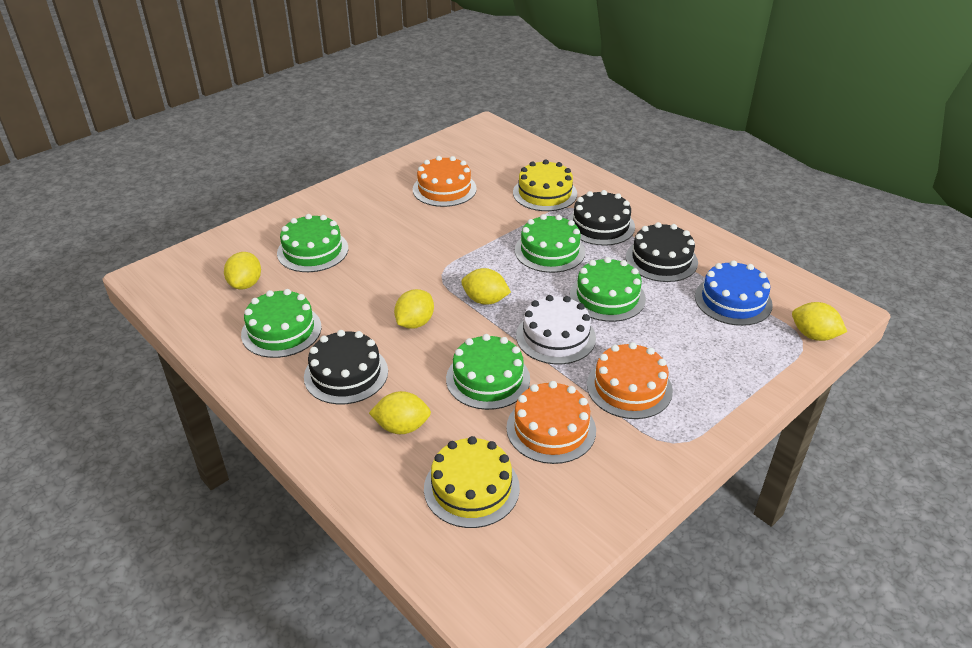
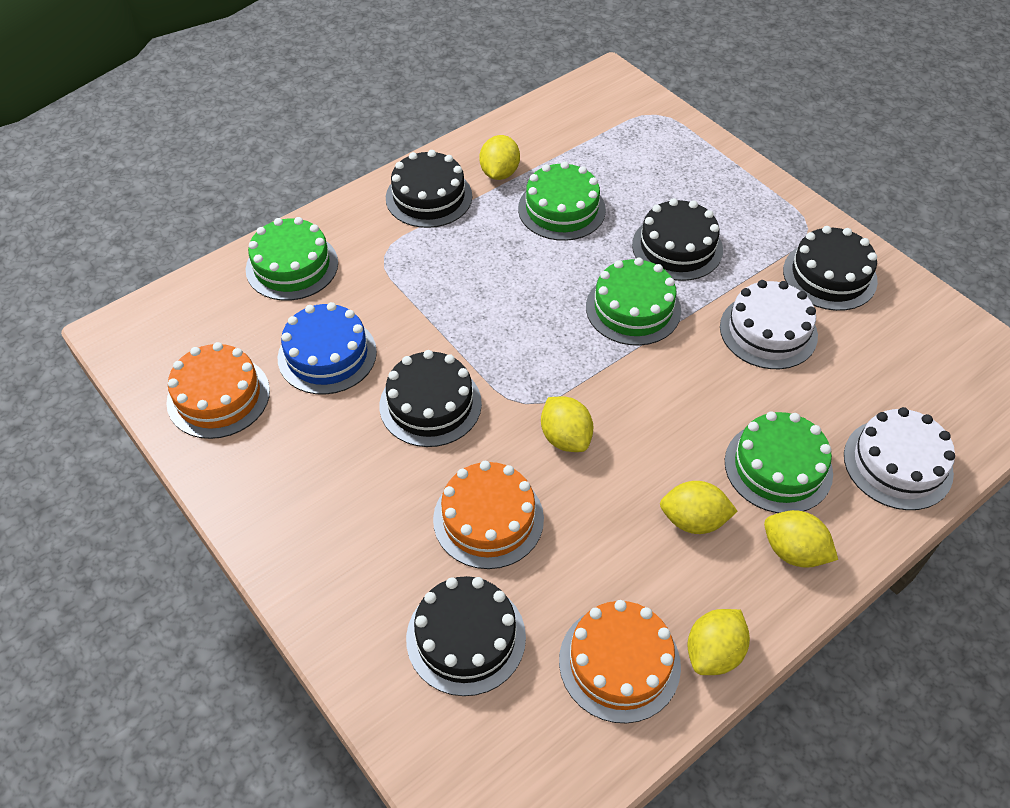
black cake: [304,330,388,404] [568,190,635,246] [626,222,698,282] = 3 -> [379,350,482,447] [386,150,472,228] [406,576,526,696] [632,198,723,281] [783,226,878,311] = 5
green cake: [241,289,322,358] [277,214,348,272] [446,334,530,410] [515,214,585,273] [570,257,646,322] = 5 -> [246,217,338,301] [518,161,606,241] [586,258,681,346] [725,411,833,513] = 4
white cake: [516,295,596,364] = 1 -> [720,280,818,369] [844,407,955,510] = 2
yellow cake: [424,436,520,528] [513,160,577,211] = 2 -> none = 0

